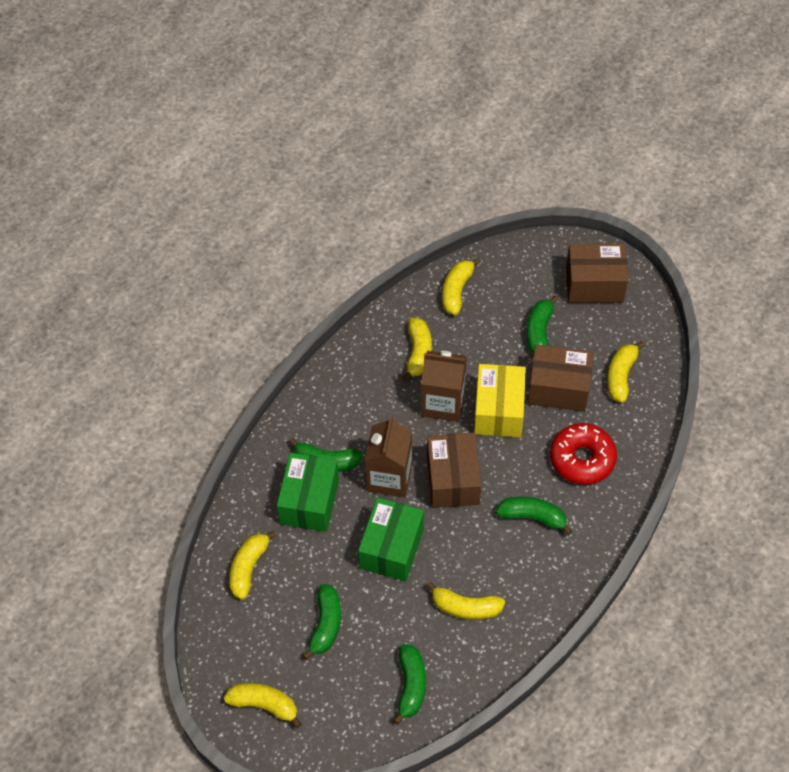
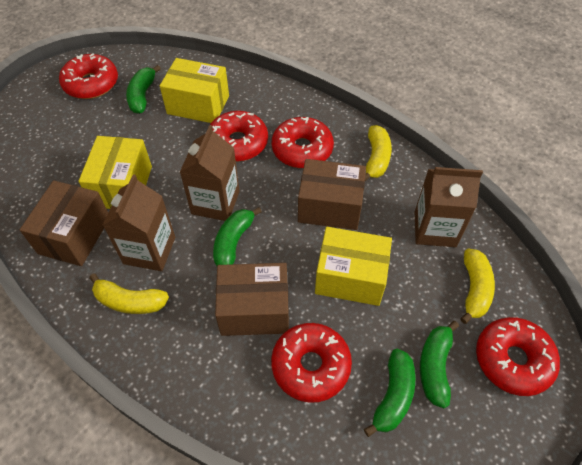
brown carton: [365,416,412,498] [421,351,467,422] = 2 -> [102,174,175,271] [180,125,240,221] [415,167,483,247] = 3
green banana: [289,438,363,471] [303,584,341,660] [393,644,426,724] [496,497,572,535] [527,296,559,354] = 5 -> [126,65,161,114] [213,207,262,266] [364,349,415,437] [420,321,459,408] = 4
green box: [277,453,339,532] [358,497,424,582] = 2 -> none = 0
red donut: [550,423,617,485] = 1 -> [59,53,118,99] [210,111,268,162] [271,323,352,403] [272,117,334,168] [476,317,560,396] = 5
yellow banana: [224,683,302,728] [229,530,277,600] [402,318,432,381] [426,582,505,620] [442,258,481,315] [607,341,645,403] = 6 -> [89,273,169,314] [365,125,392,181] [460,249,495,324] = 3
yellow box: [474,364,526,437] = 1 -> [79,136,152,209] [160,58,229,123] [315,227,392,306] = 3

